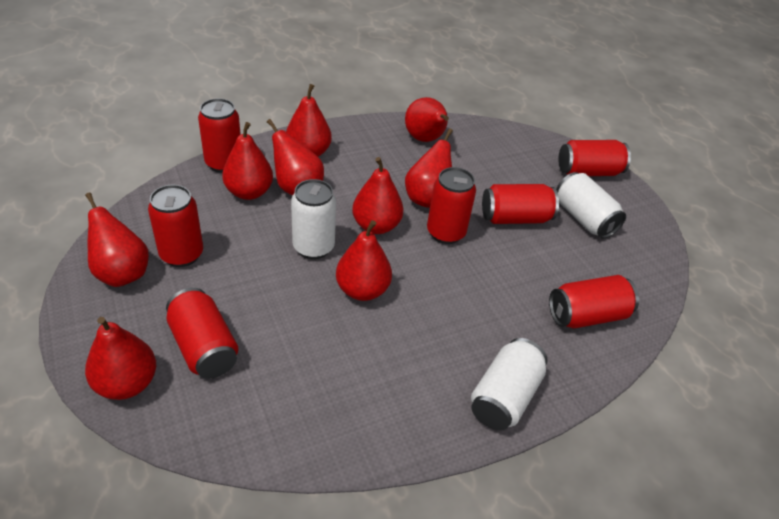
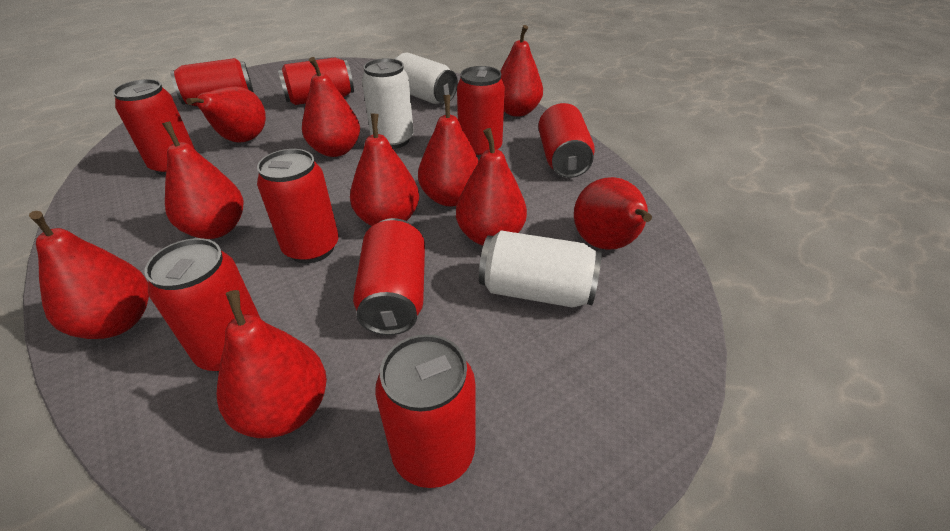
red can: [148,185,203,267] [166,288,238,379] [198,98,241,173] [427,167,476,244] [482,184,559,224] [549,275,639,328] [558,140,631,176] = 7 -> [113,79,195,176] [144,238,261,372] [170,58,254,106] [257,149,339,263] [278,57,354,105] [353,218,425,335] [375,334,475,488] [457,66,505,159] [538,103,595,178] = 9
red pear: [85,192,149,287] [85,317,156,400] [222,122,273,200] [267,119,324,196] [286,84,332,157] [336,220,392,301] [352,157,403,234] [405,97,449,142] [405,128,453,208] = 9 -> [29,211,149,339] [162,121,243,239] [186,86,266,143] [217,290,327,438] [302,57,360,157] [350,114,419,226] [418,95,479,206] [456,128,527,245] [500,25,543,117] [574,177,652,250] = 10

